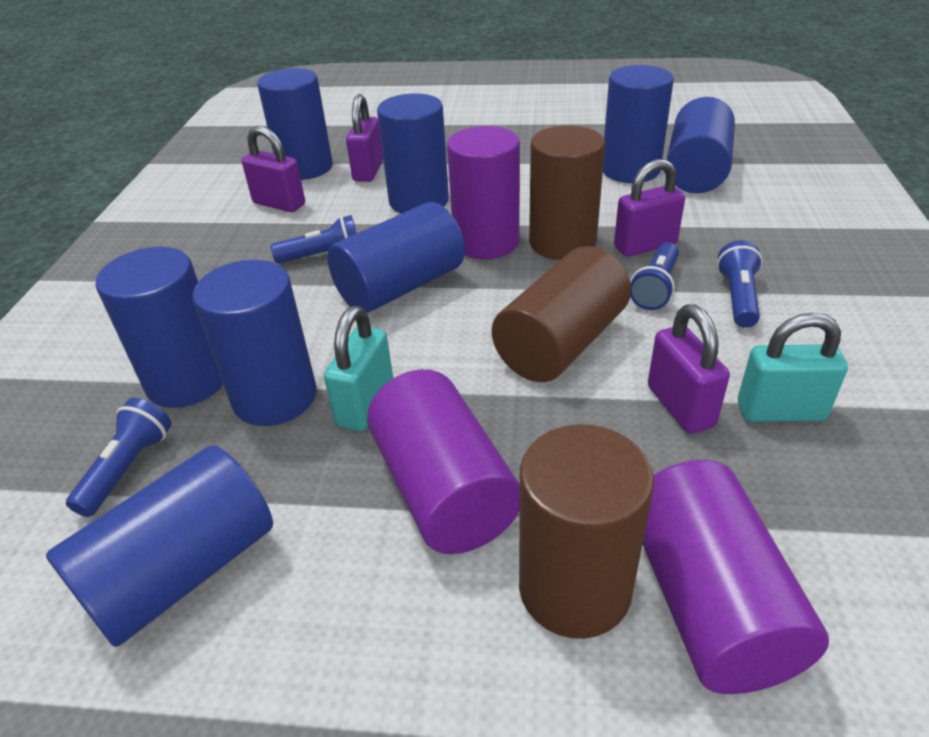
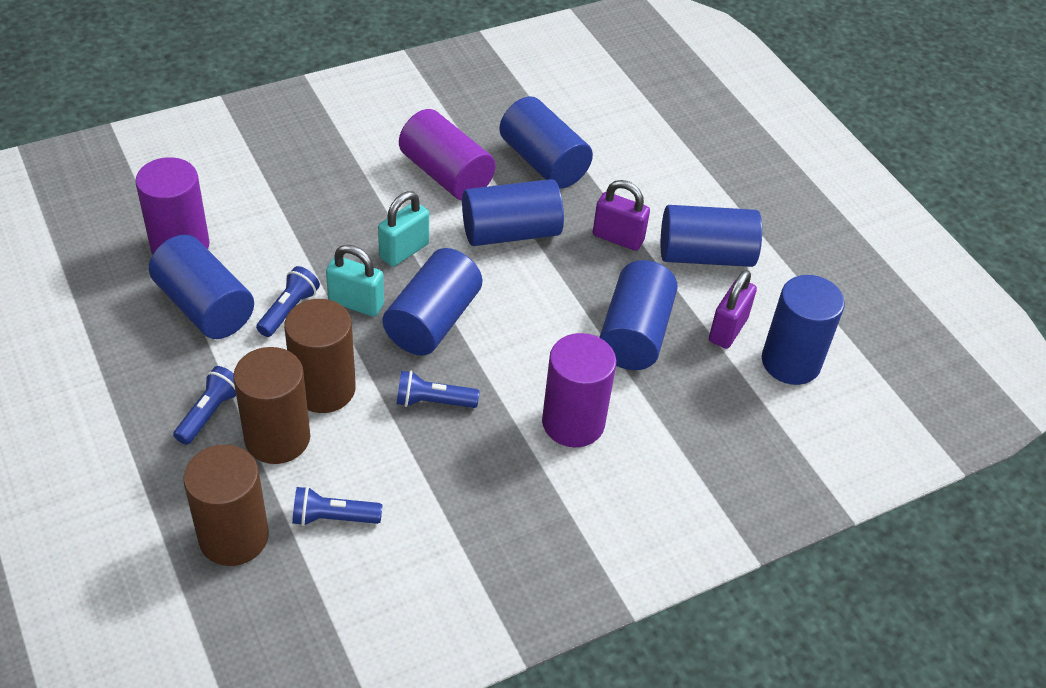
blue cylinder: [46,445,273,647] [95,247,223,408] [193,260,317,426] [257,68,333,180] [327,202,465,313] [377,93,449,214] [603,65,674,183] [667,97,735,193] = 8 -> [149,235,254,339] [383,248,482,355] [462,179,564,246] [499,96,593,189] [599,260,678,370] [661,205,762,267] [762,275,845,385] = 7
purple padlock: [242,126,305,212] [346,94,383,182] [614,159,685,257] [648,304,730,434] = 4 -> [593,180,650,251] [709,270,757,349] = 2

